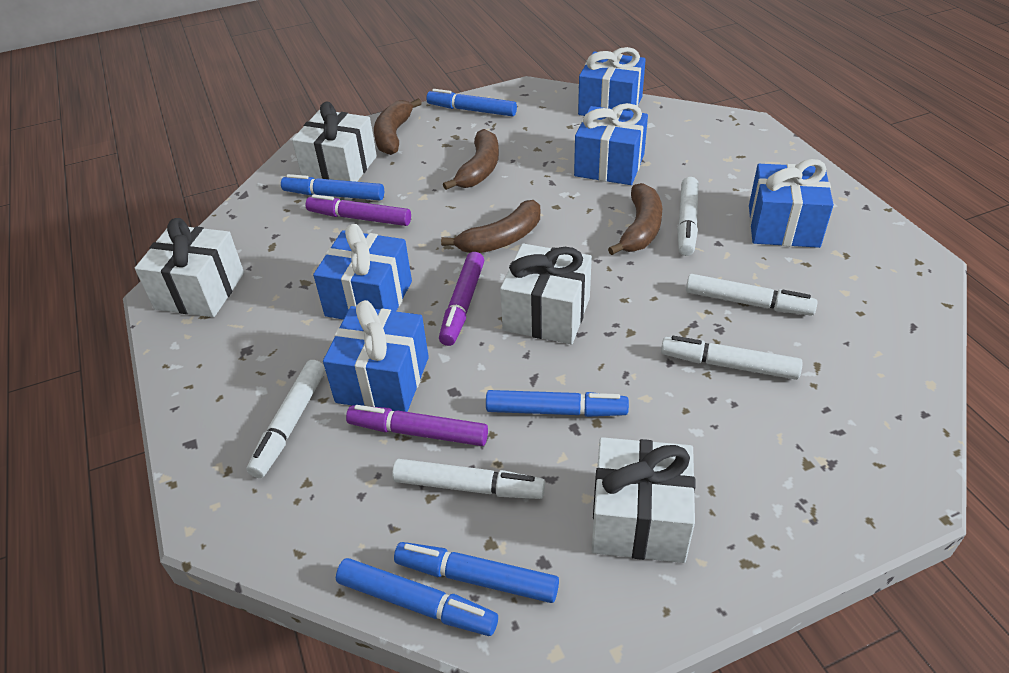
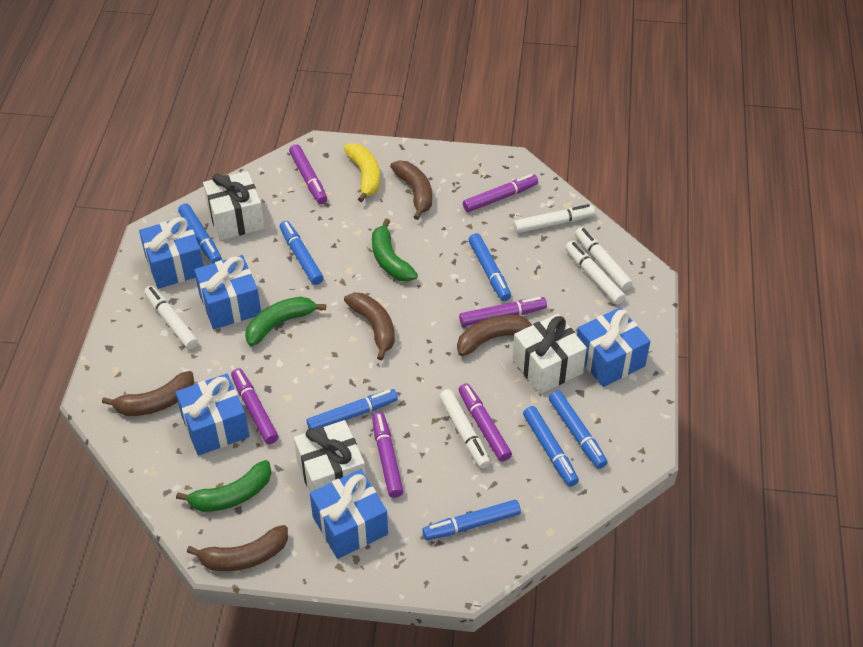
blue marker: [281,174,384,200] [336,558,498,636] [394,542,559,603] [426,89,517,116] [486,390,629,417] = 5 -> [178,203,222,264] [280,221,324,285] [307,389,398,430] [422,500,521,540] [469,233,511,301] [523,406,579,487] [549,391,608,469] = 7
brown banana: [374,98,422,155] [441,200,540,253] [443,129,499,190] [608,183,662,255] = 4 -> [102,371,194,416] [187,525,288,571] [344,293,395,360] [390,161,432,220] [457,315,532,356] = 5
green banana: none = 0 -> [176,460,271,512] [245,297,326,346] [372,219,418,282] = 3
purple marker: [306,194,411,226] [346,405,488,446] [439,252,484,346] = 3 -> [231,368,278,444] [289,144,327,204] [372,412,403,498] [458,383,512,462] [459,297,547,327] [463,174,538,212] = 6
white gift: [135,218,244,317] [292,102,377,182] [500,244,592,344] [591,437,696,563] = 4 -> [203,171,264,240] [294,420,366,492] [512,314,587,394] = 3
yellow banana: none = 0 -> [344,143,380,202] = 1

